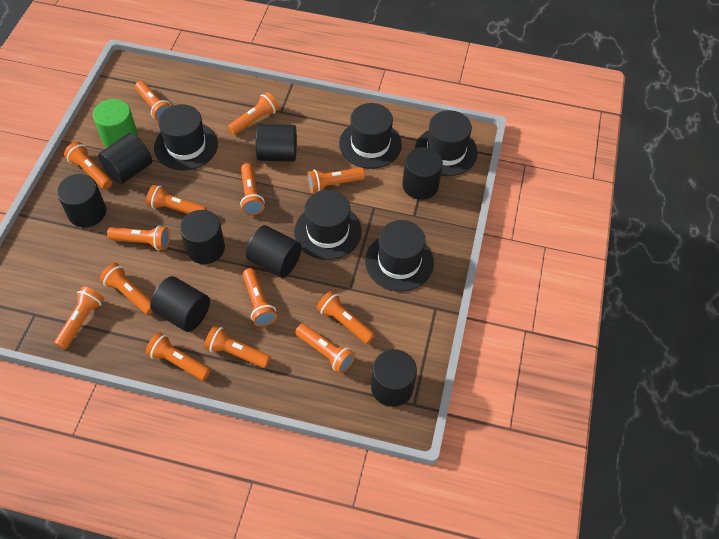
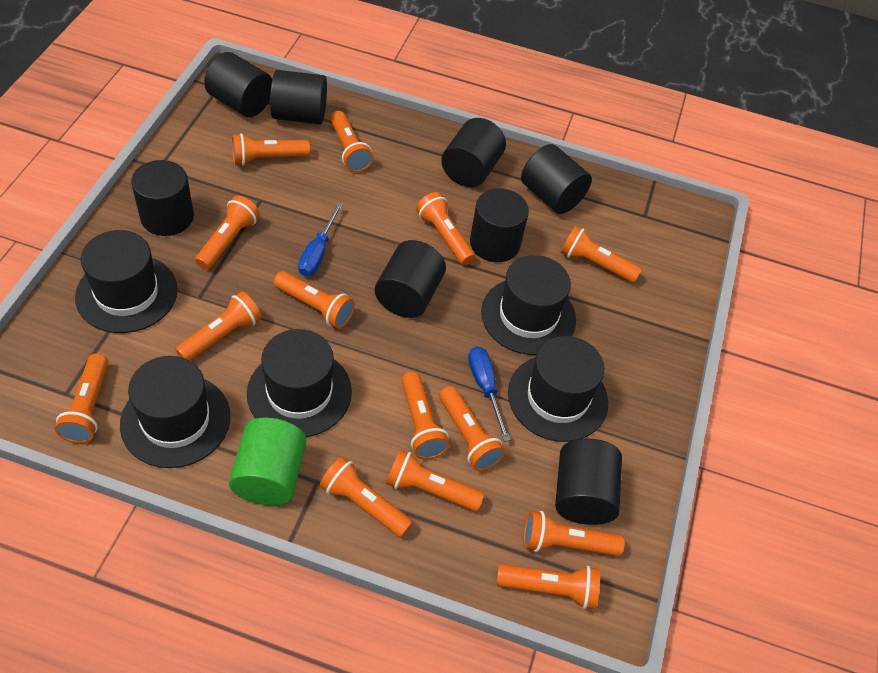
blue screwdriver: none = 0 -> [298,202,343,276] [468,346,511,442] = 2

